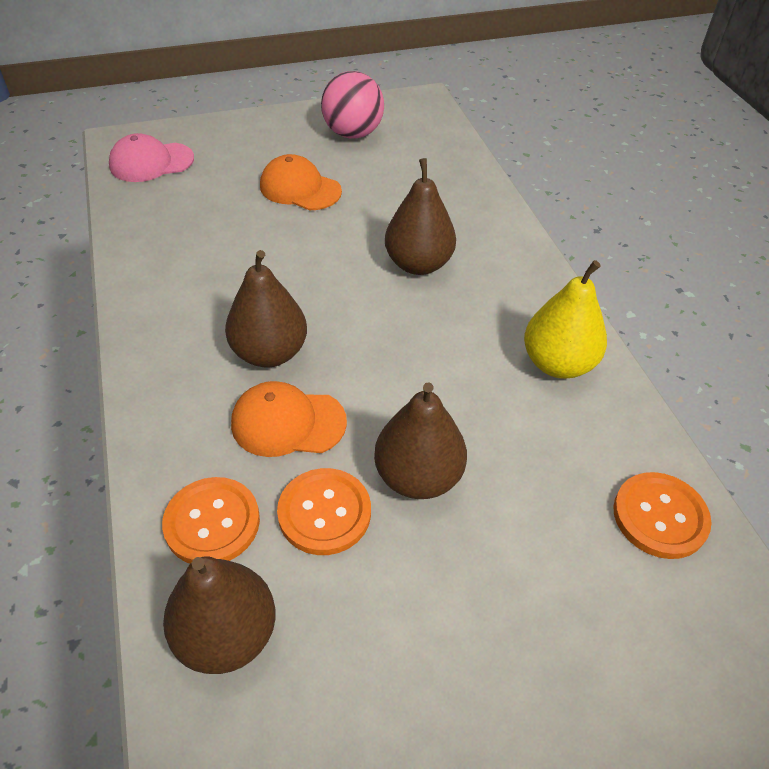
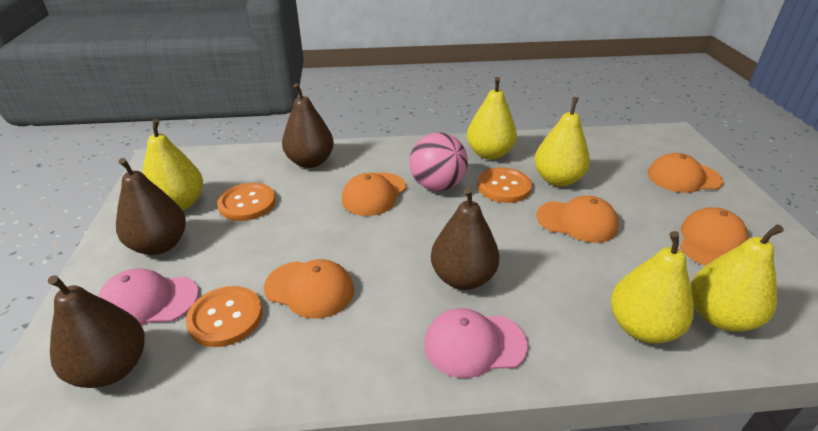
orange cap: [231,381,347,457] [260,154,342,210] = 2 -> [264,259,354,319] [342,172,406,216] [536,196,619,243] [648,153,724,193] [680,207,749,266] = 5
pink cap: [109,133,194,182] = 1 -> [98,268,199,326] [424,308,528,378] = 2
yellow pear: [524,260,607,379] = 1 -> [142,119,203,211] [467,77,517,160] [534,97,590,187] [611,231,694,343] [691,224,784,332] = 5

